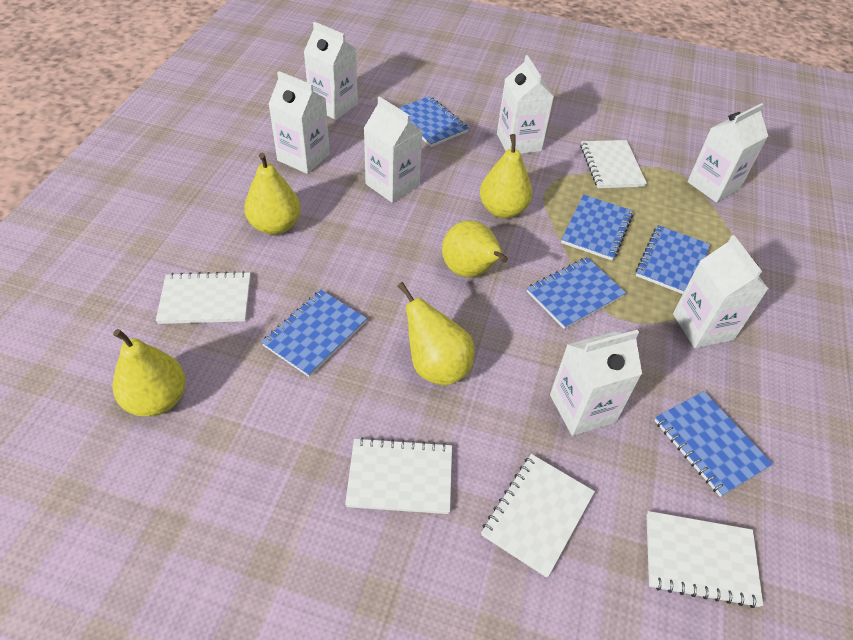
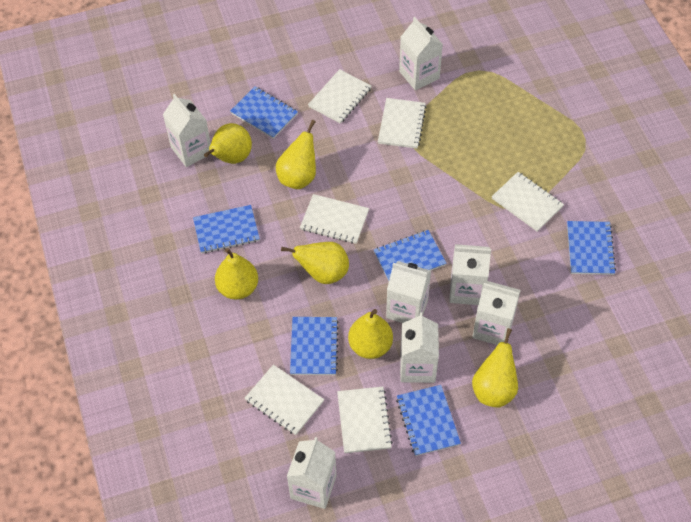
white notebook: [156,271,251,324] [345,437,452,514] [481,454,595,578] [580,140,647,188] [646,511,763,608] = 5 -> [245,365,324,435] [300,194,369,244] [308,69,371,124] [337,387,393,453] [378,98,426,149] [492,172,564,232] = 6
yellow pear: [113,329,186,417] [244,153,301,235] [397,282,475,386] [442,220,508,278] [480,134,532,218] = 5 -> [204,123,252,164] [215,248,258,300] [276,120,316,189] [281,242,349,284] [348,309,393,359] [472,328,518,408] = 6

